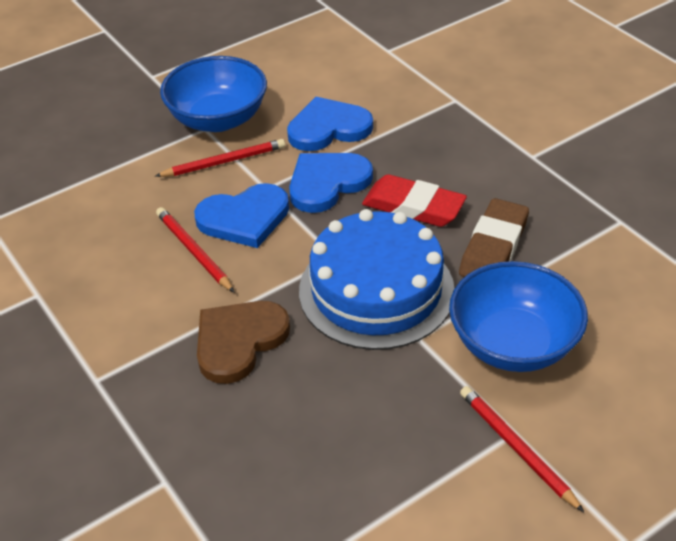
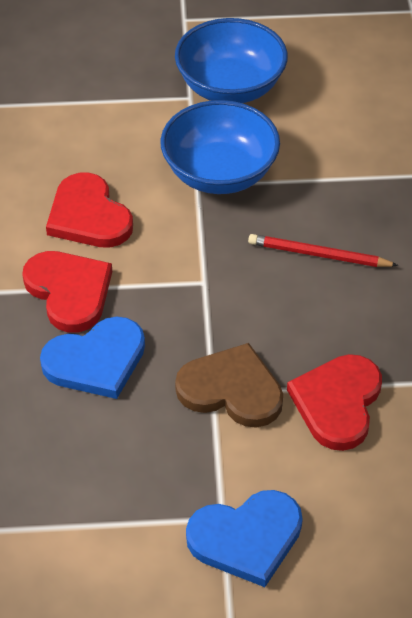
blue cake: [299,209,454,350] = 1 -> none = 0
blue heart: [194,183,289,248] [287,97,373,151] [289,153,373,213] = 3 -> [40,316,145,399] [186,490,303,587] = 2
brown eraser: [459,198,529,277] = 1 -> none = 0
red eraser: [362,174,467,227] = 1 -> none = 0
red heart: none = 0 -> [22,251,112,333] [46,173,133,247] [287,354,382,451] = 3
red pencil: [156,139,285,177] [156,207,235,293] [460,386,584,512] = 3 -> [248,234,399,267] = 1

